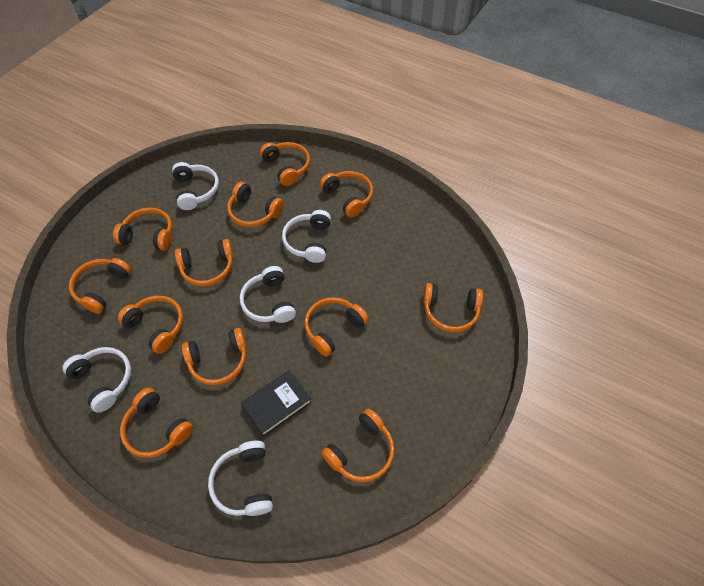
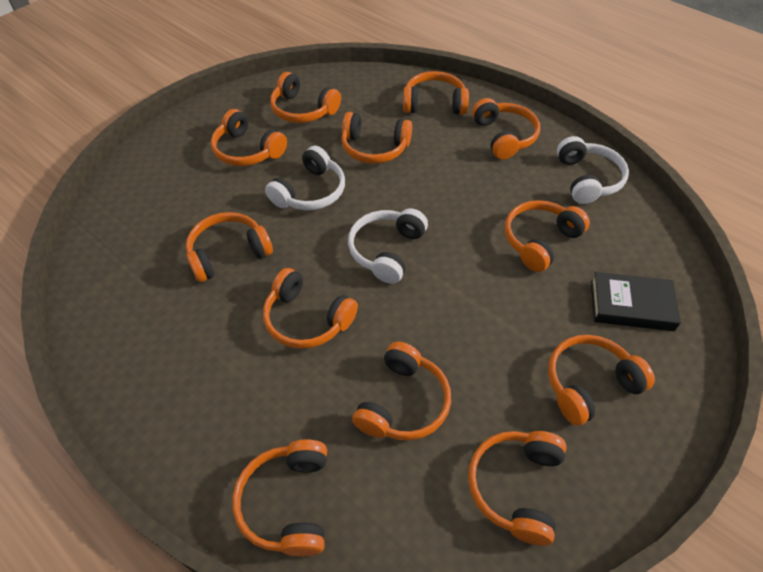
white headphones: [62,347,131,413] [172,162,219,210] [208,441,273,516] [240,266,296,323] [282,210,331,263] = 5 -> [265,146,345,210] [348,208,428,284] [557,136,629,204] = 3

